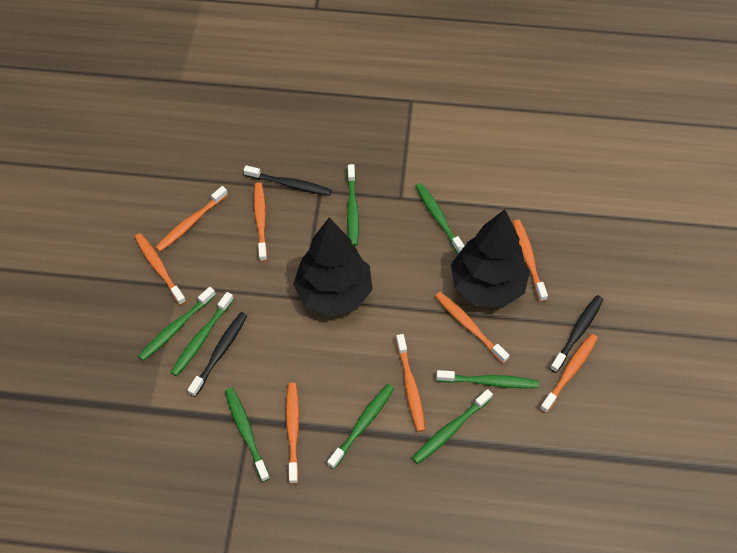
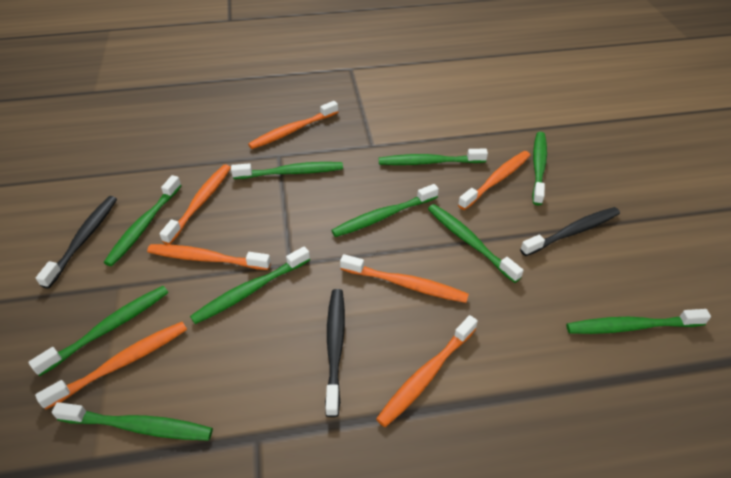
black tree: [293,218,373,317] [451,209,530,308] = 2 -> none = 0
green toothbrush: [139,287,216,361] [171,292,234,376] [225,388,270,482] [327,384,394,469] [347,164,359,246] [412,389,493,464] [416,183,464,254] [436,370,539,388] = 8 -> [28,286,168,376] [52,402,213,441] [104,175,182,266] [190,246,310,324] [231,162,343,179] [331,184,439,237] [379,148,488,165] [428,204,524,283] [532,132,547,206] [566,309,711,334] = 10
orange toothbrush: [135,233,186,305] [155,186,228,252] [254,182,268,262] [286,383,299,484] [396,334,425,432] [435,292,510,363] [513,220,548,302] [540,334,598,413] = 8 -> [35,322,187,410] [147,244,271,270] [159,164,231,245] [248,101,338,149] [340,254,469,303] [376,315,478,427] [458,151,531,210] = 7

